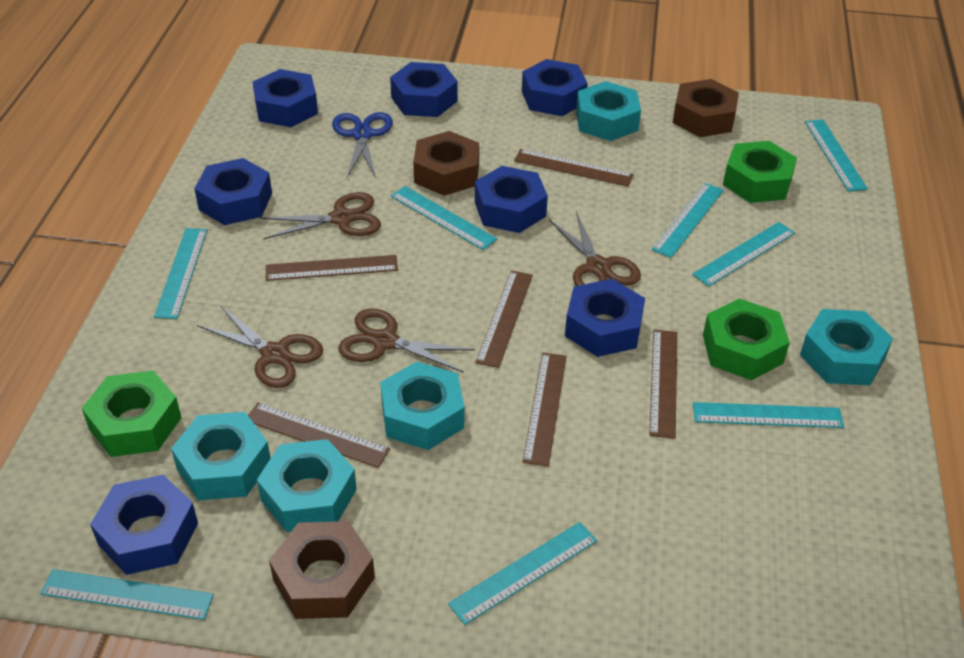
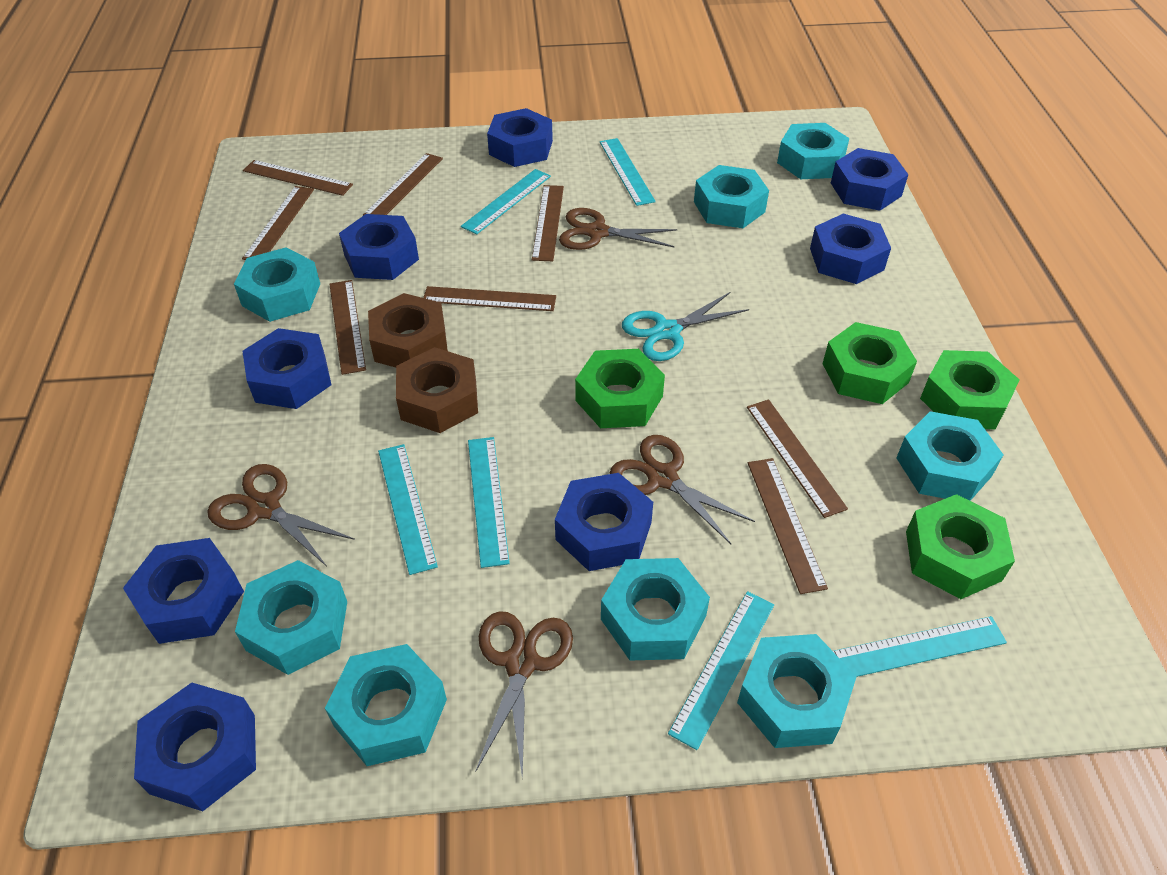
blue nut: [90,475,198,575] [194,158,272,225] [252,69,318,127] [390,62,458,117] [475,166,548,233] [522,59,588,116] [565,279,645,357] = 7 -> [123,538,244,644] [134,683,256,811] [242,328,332,409] [339,214,419,280] [487,108,553,167] [555,473,653,571] [810,214,891,284] [831,148,908,211] = 8
blue scissors: [332,112,393,178] = 1 -> none = 0
brown nut: [269,521,375,619] [413,131,479,196] [673,79,739,137] = 3 -> [368,293,448,368] [396,347,478,433] = 2
brown ruler: [248,402,390,468] [266,255,398,281] [476,270,533,368] [514,149,634,187] [523,353,567,466] [650,330,677,439] = 6 -> [242,186,314,260] [243,160,353,196] [329,280,366,375] [363,153,443,216] [423,286,556,311] [532,185,564,261] [747,400,848,518] [748,458,828,594] = 8
green nut: [82,371,182,457] [703,299,790,380] [723,141,797,203] = 3 -> [575,349,665,428] [822,322,917,404] [906,494,1015,599] [920,350,1020,430] = 4
turquoise nut: [171,412,271,500] [257,439,357,532] [380,361,464,450] [576,81,641,141] [800,309,893,385] = 5 -> [234,247,320,322] [235,560,347,675] [325,644,447,766] [601,558,710,660] [694,165,769,228] [737,634,856,748] [777,123,850,179] [896,411,1003,501] = 8
turquoise ruler: [40,569,214,620] [154,228,207,319] [391,186,497,250] [448,522,597,625] [652,183,724,258] [692,222,795,287] [693,402,844,428] [805,119,868,192] = 8 -> [378,444,438,575] [461,169,551,235] [468,437,510,568] [600,138,656,206] [668,591,774,750] [833,616,1007,677] = 6
turquoise scissors: none = 0 -> [622,292,749,361] = 1

